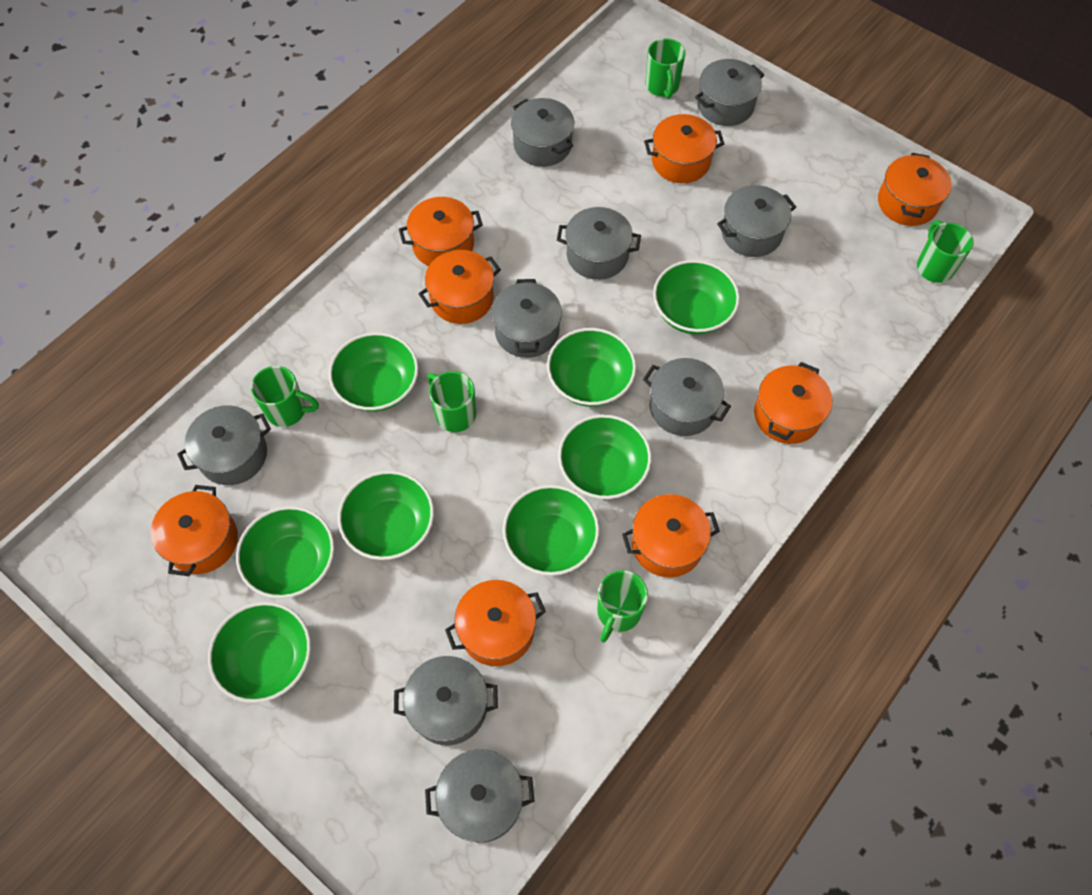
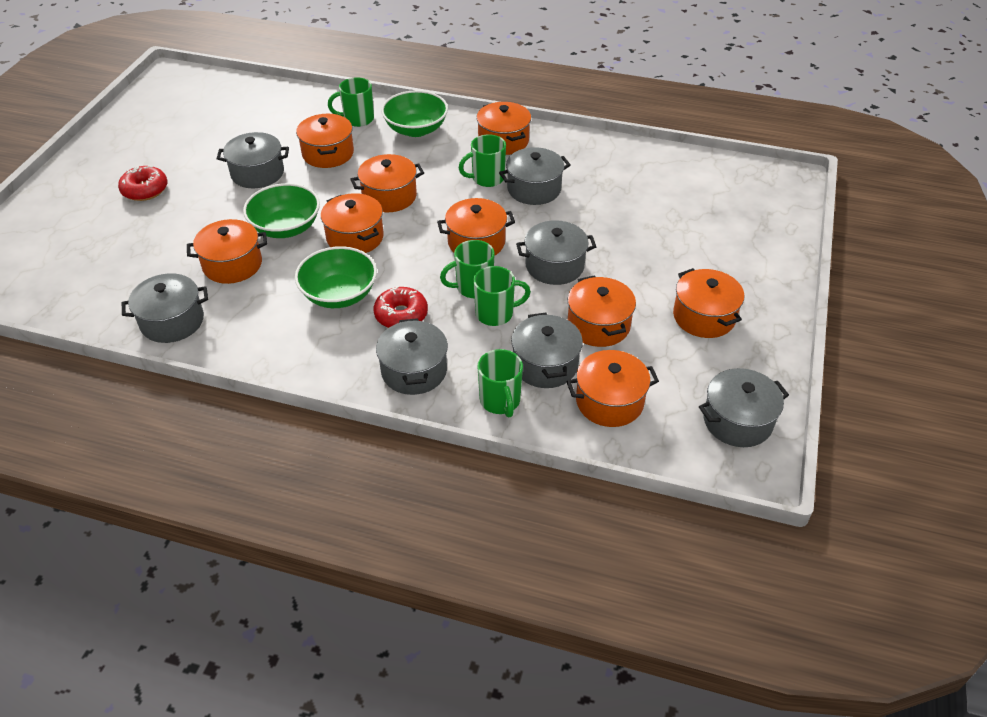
green bowl: [208,602,311,703] [236,506,334,599] [329,332,418,412] [338,471,434,560] [503,485,599,576] [547,328,636,407] [558,414,651,499] [653,260,740,335] = 8 -> [243,183,320,238] [295,246,377,308] [381,90,448,137] = 3
grey pot: [177,405,271,485] [394,656,498,746] [425,749,535,843] [491,279,562,358] [511,98,574,167] [557,207,641,280] [643,358,731,436] [695,59,764,126] [717,185,796,257] = 9 -> [122,273,208,343] [217,132,289,188] [376,318,448,395] [499,147,571,205] [511,313,583,388] [516,220,596,285] [699,368,789,447] = 7
orange pot: [151,485,238,576] [399,197,483,266] [418,250,501,324] [445,580,546,666] [622,494,720,578] [644,114,724,183] [754,362,832,444] [878,153,952,226] = 8 -> [187,219,267,284] [296,114,354,168] [321,193,384,253] [350,154,424,212] [437,198,515,256] [476,102,531,155] [566,350,659,427] [568,275,636,347] [673,268,744,338] = 9
red donut: none = 0 -> [118,166,168,201] [373,286,428,328] = 2

